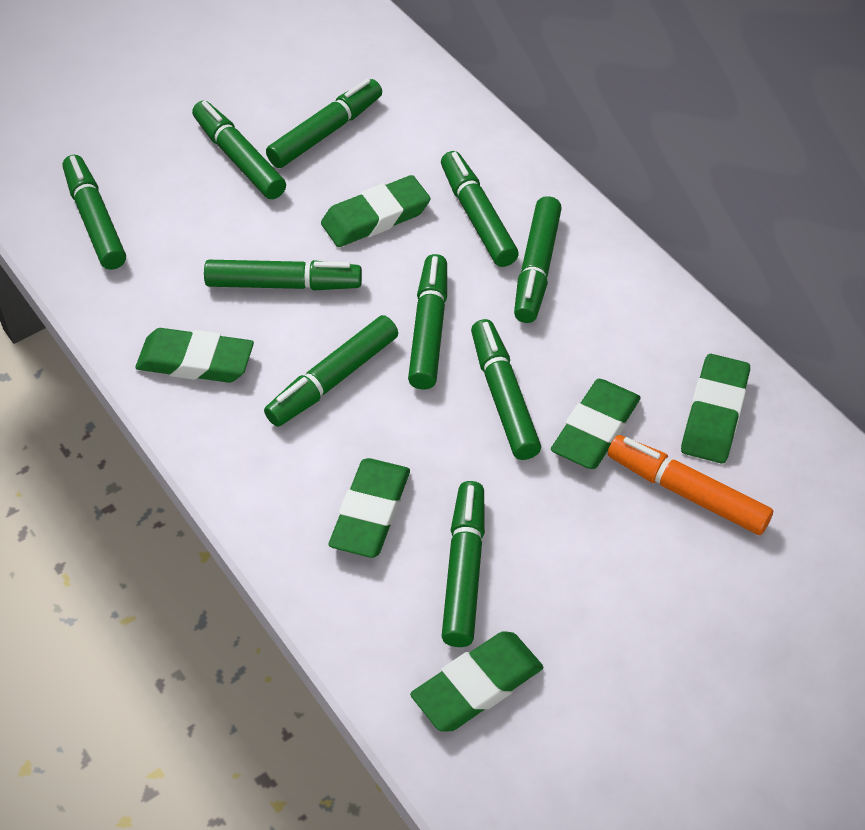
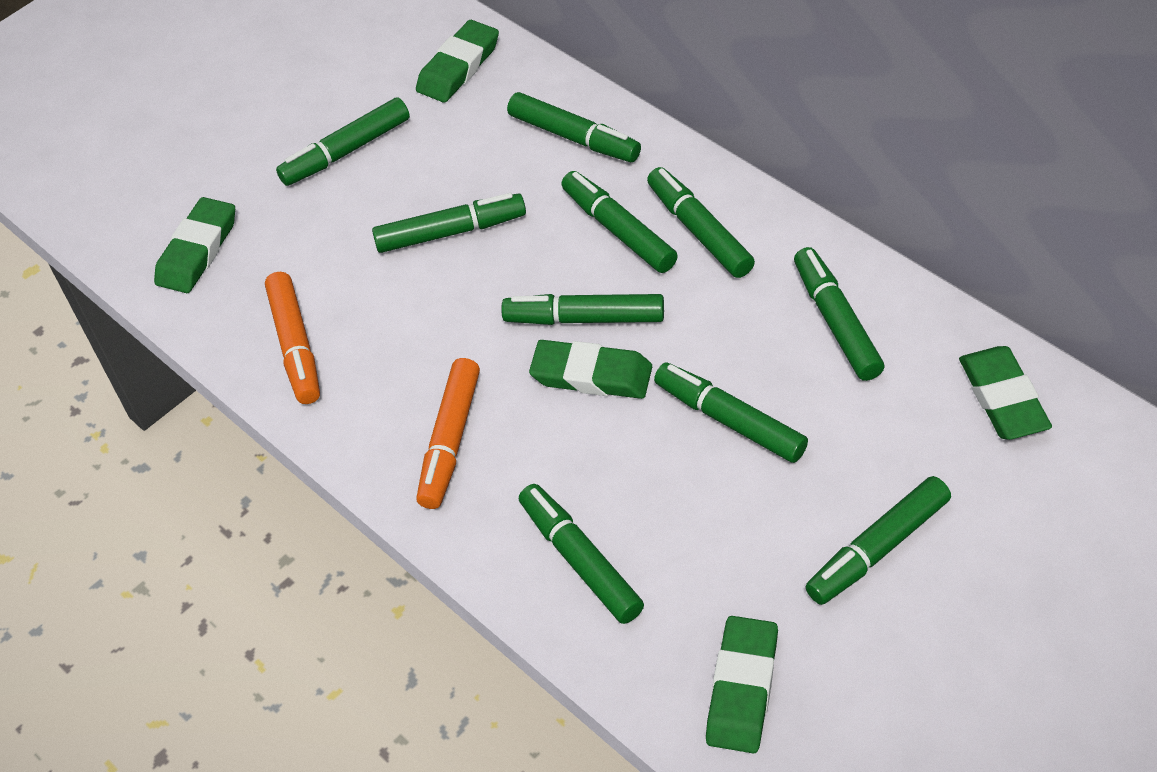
green eraser: [135,328,254,383] [321,175,431,247] [329,458,410,558] [410,631,543,732] [551,379,641,469] [681,354,750,464] = 6 -> [154,197,235,293] [416,20,499,103] [529,340,652,399] [706,616,778,753] [959,346,1052,440] = 5
orange marker: [608,435,773,535] = 1 -> [265,272,320,404] [416,358,480,509] = 2

